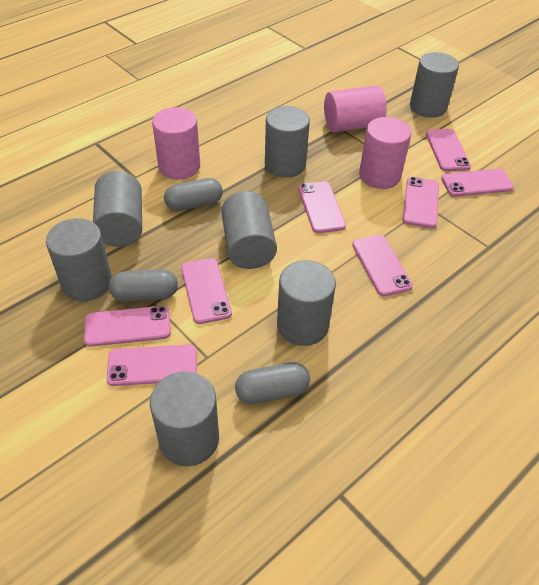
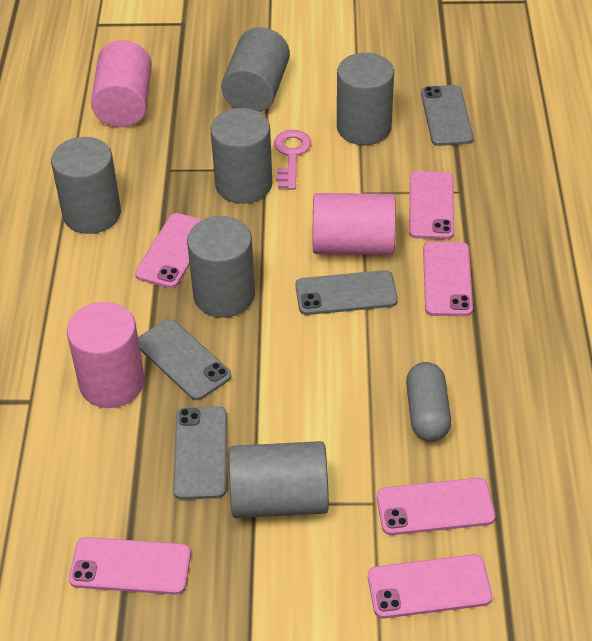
grey capsule: [109,269,178,302] [164,178,223,211] [235,362,310,404] = 3 -> [406,362,451,442] = 1
grey cylinder: [46,218,112,301] [93,171,142,247] [150,371,219,466] [221,191,277,269] [265,106,310,178] [277,260,336,346] [410,52,459,118] = 7 -> [51,137,121,234] [187,216,255,318] [210,108,272,204] [221,27,290,112] [229,441,329,518] [337,53,394,145] = 6
grey phone: none = 0 -> [138,319,231,400] [173,406,227,500] [295,270,398,315] [421,85,474,146] = 4
pink key: none = 0 -> [274,130,311,190] = 1
pink phone: [84,306,171,347] [107,344,197,386] [181,258,232,324] [299,181,346,233] [352,235,413,296] [403,177,439,228] [426,129,471,171] [441,169,514,197] = 8 -> [69,537,191,595] [135,213,203,288] [368,554,492,619] [377,478,495,535] [409,171,454,239] [423,241,473,316] = 6

